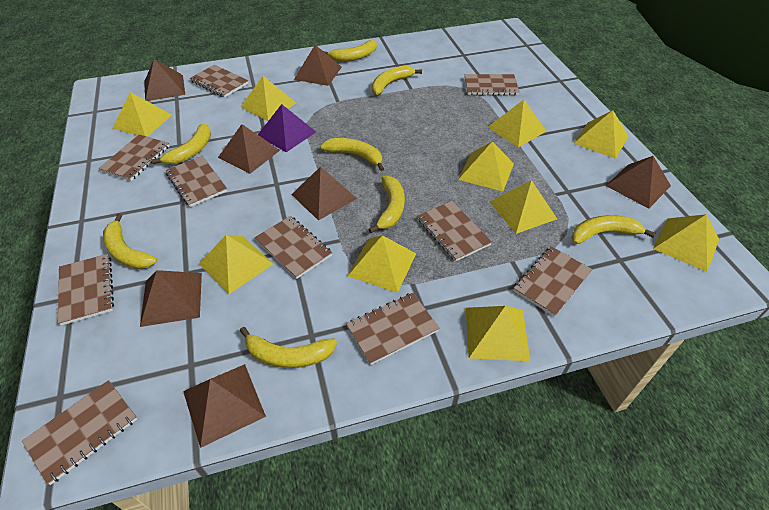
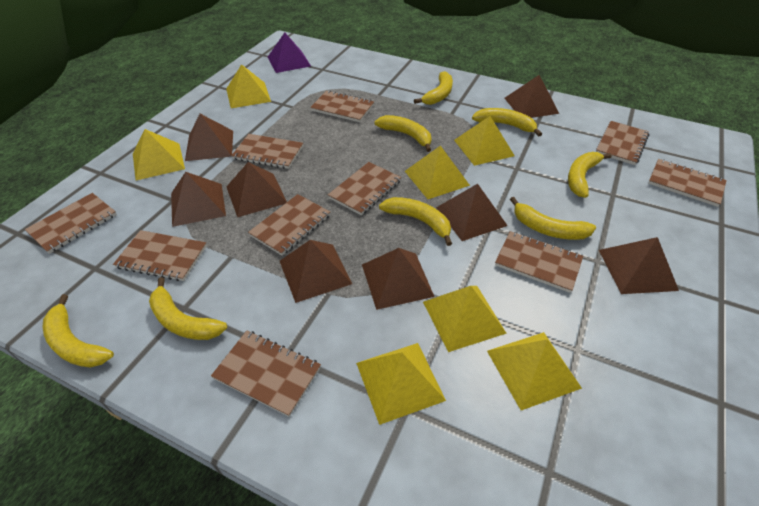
brown pyramid: [140,270,202,327] [144,59,185,101] [183,364,266,448] [218,124,280,174] [291,166,357,221] [294,45,342,86] [606,156,671,209] = 7 -> [171,172,226,227] [185,114,233,161] [226,162,287,217] [280,240,352,303] [362,248,434,310] [436,184,508,241] [505,75,559,118] [599,237,679,294] = 8
yellow pyramid: [113,92,172,137] [199,235,273,294] [241,76,296,121] [347,235,416,293] [458,142,514,192] [466,306,530,361] [488,100,546,147] [490,180,557,234] [573,110,629,159] [653,214,719,272] = 10 -> [133,129,185,180] [226,64,271,108] [356,343,446,425] [405,146,470,199] [423,286,507,352] [454,116,515,166] [487,332,582,410] = 7

